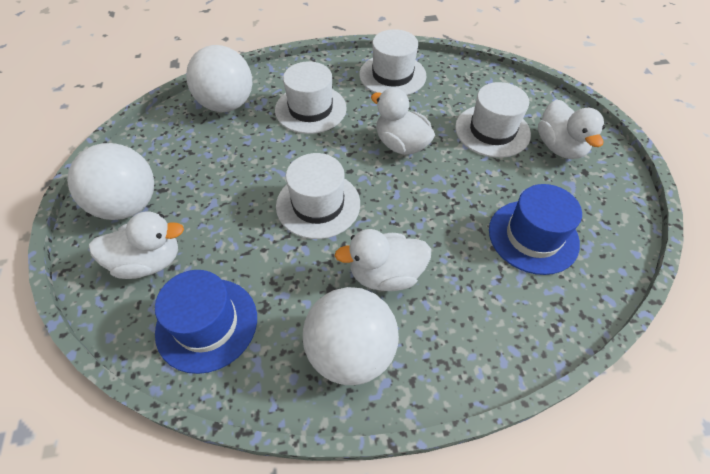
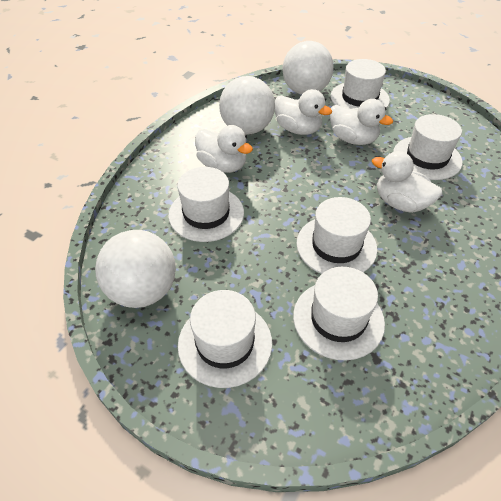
blue hat: [155,270,257,374] [489,184,582,275] = 2 -> none = 0
white hat: [275,61,347,134] [276,153,360,239] [359,29,427,95] [455,82,531,158] = 4 -> [168,167,244,242] [178,290,272,388] [293,267,385,361] [297,197,377,274] [331,59,390,109] [393,114,462,180] = 6

